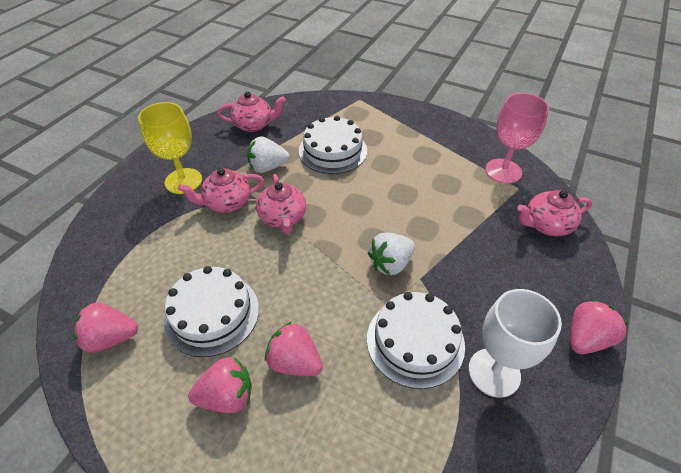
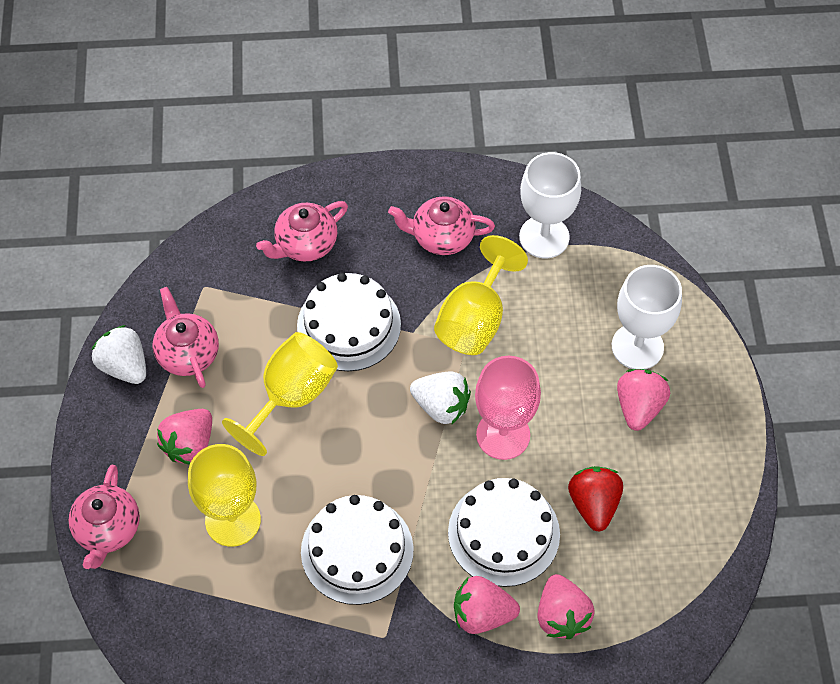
red strawberry: none = 0 -> [568,466,623,532] = 1
white goblet: [468,289,562,398] = 1 -> [519,152,581,258] [612,265,682,369] = 2
yellow goblet: [138,102,202,194] = 1 -> [188,444,261,547] [222,332,338,456] [434,235,528,355] = 3

